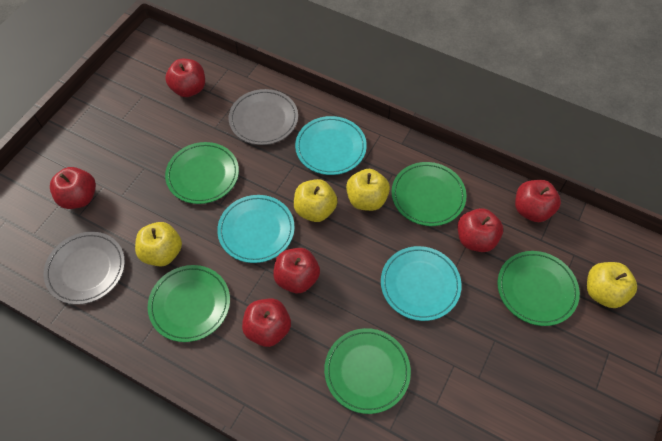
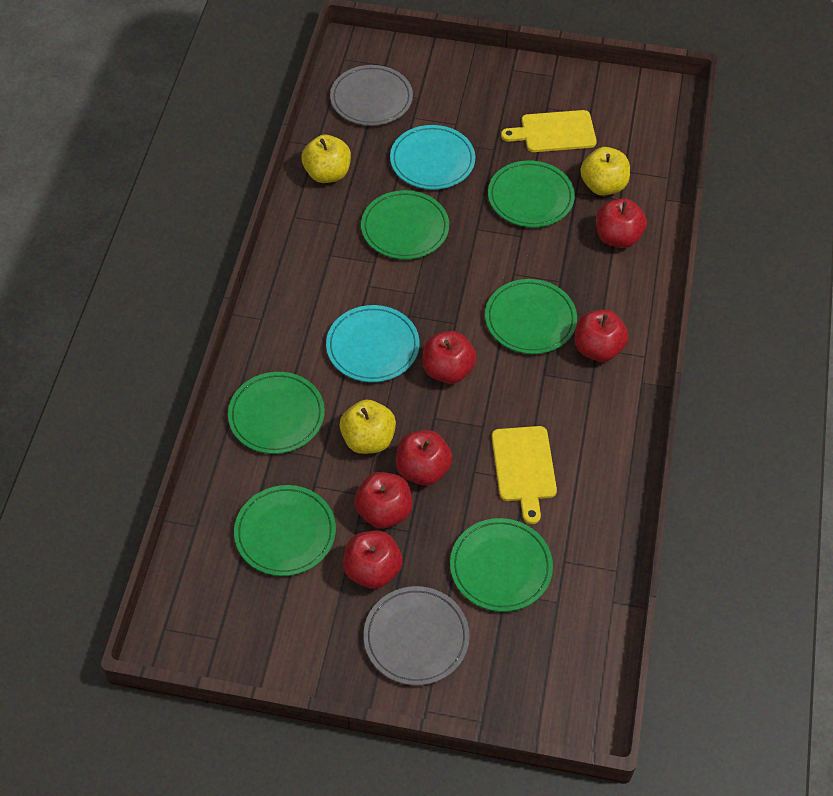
green plate: [148,265,230,342] [165,142,239,204] [324,328,411,414] [391,162,467,226] [498,251,580,326] = 5 -> [228,372,325,454] [234,485,336,576] [361,190,449,259] [450,518,553,612] [485,279,577,354] [488,160,575,227] = 6
turquoise plate: [217,195,295,263] [295,116,367,175] [381,246,462,321] = 3 -> [326,305,420,382] [390,125,475,190] = 2
yellow apple: [135,222,182,266] [294,179,338,222] [346,169,390,211] [587,262,637,308] = 4 -> [301,135,351,183] [340,399,396,454] [580,147,630,195] = 3
yellow cutting board: none = 0 -> [492,426,557,524] [501,110,597,152] = 2

